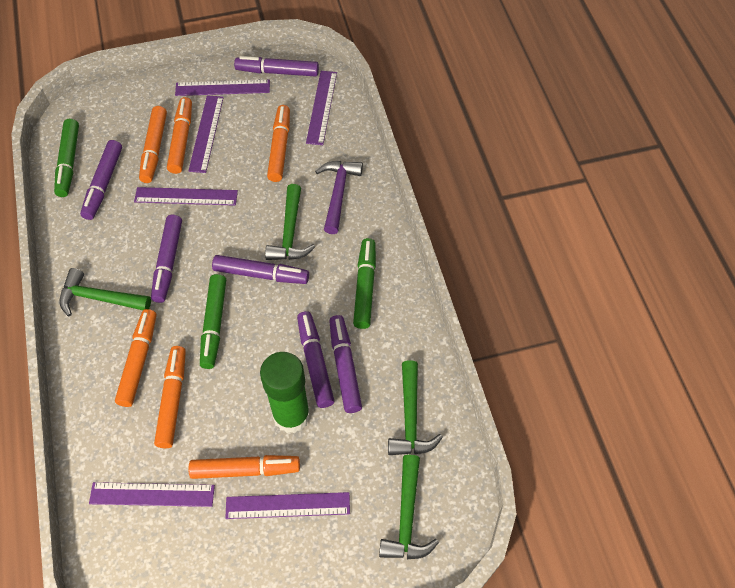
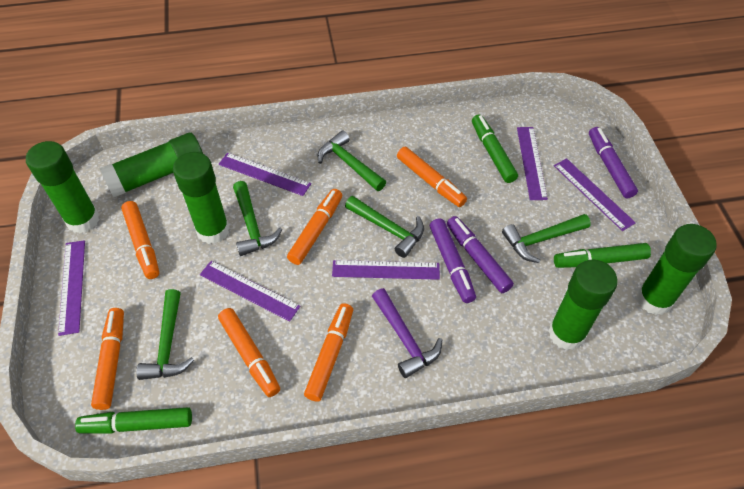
green glue stick: [260,352,310,433] = 1 -> [26,141,99,233] [99,132,203,197] [173,152,230,244] [548,260,618,350] [636,224,717,315] = 5
green hammer: [59,268,151,316] [265,184,315,260] [379,455,439,559] [388,360,443,455] = 4 -> [136,289,194,380] [233,181,282,256] [317,131,386,191] [345,196,424,258] [502,214,591,263] = 5
purple marker: [80,140,122,220] [151,215,182,303] [212,255,309,284] [234,56,319,77] [297,311,334,408] [329,315,362,413] = 6 -> [430,218,476,303] [447,216,514,293] [589,127,638,198] = 3

